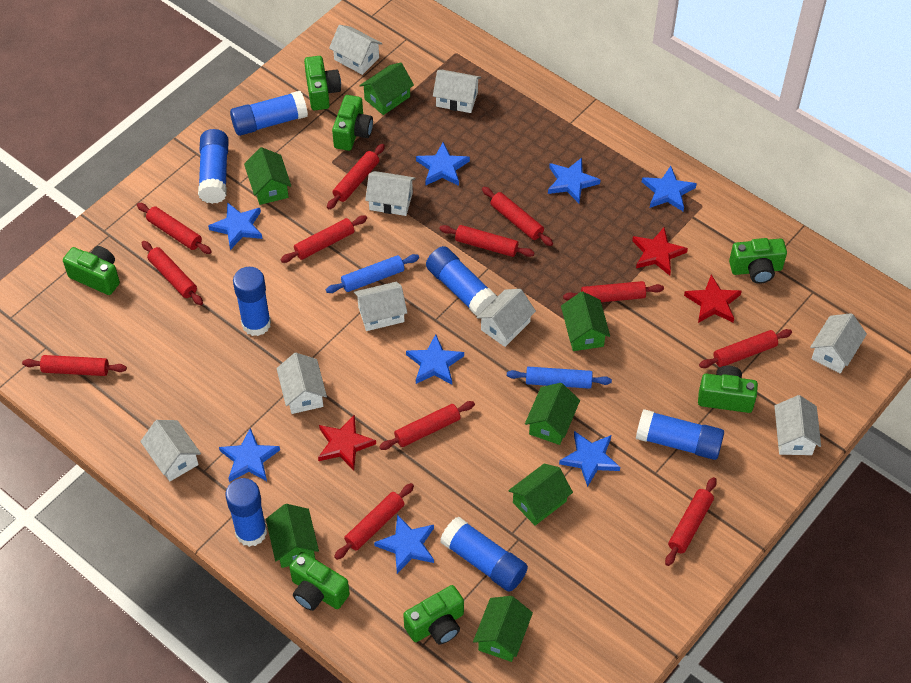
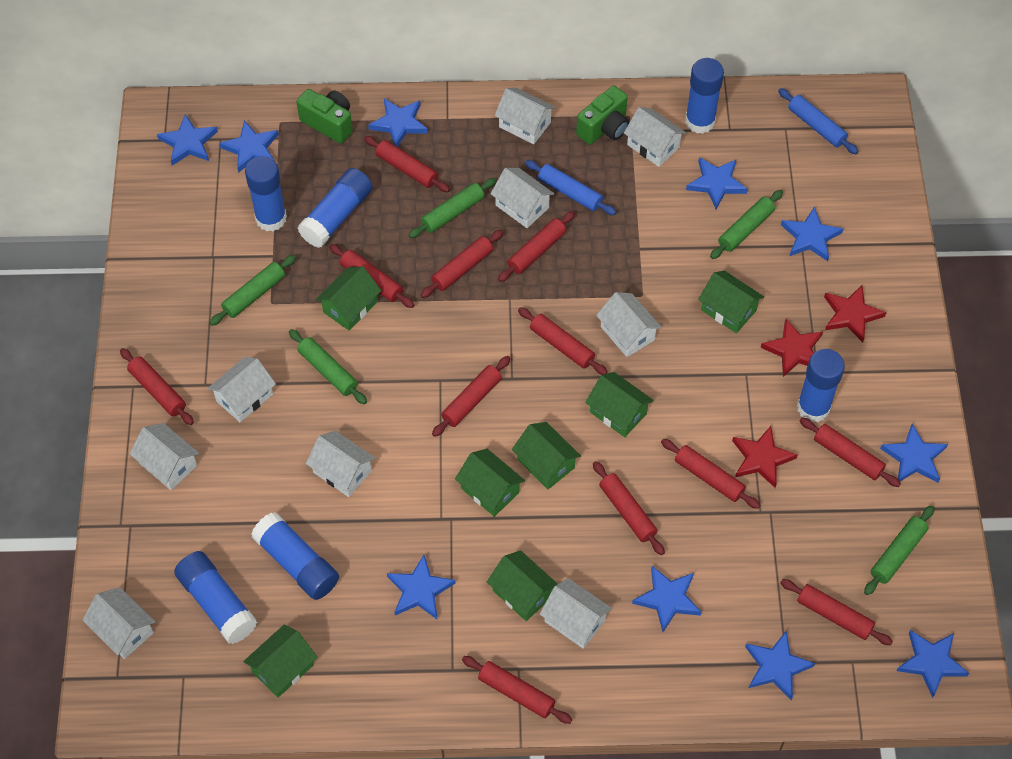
blue glue stick: [198,129,229,204] [226,478,267,547] [230,91,308,136] [233,267,271,336] [426,246,497,316] [440,517,528,592] [636,409,724,460] = 7 -> [174,551,257,644] [245,156,287,231] [251,512,339,600] [298,168,373,248] [685,58,724,134] [797,349,845,422] = 6
blue star: [208,202,263,250] [219,428,280,482] [374,514,434,574] [406,334,464,385] [416,142,470,186] [548,158,601,203] [559,431,620,487] [642,166,697,211] = 8 -> [157,114,218,166] [219,120,279,173] [368,98,428,147] [387,555,456,620] [632,566,702,632] [686,157,748,209] [745,631,815,700] [781,207,844,261] [880,424,948,483] [897,630,969,698] = 10
green camera: [63,246,120,295] [290,552,350,611] [304,56,341,110] [332,95,373,151] [403,585,464,644] [698,366,758,413] [729,238,787,284] = 7 -> [296,89,353,144] [576,86,629,144] = 2
green rolling pin: none = 0 -> [209,255,296,326] [289,329,367,404] [409,178,496,238] [710,190,783,259] [864,505,934,595] = 5

